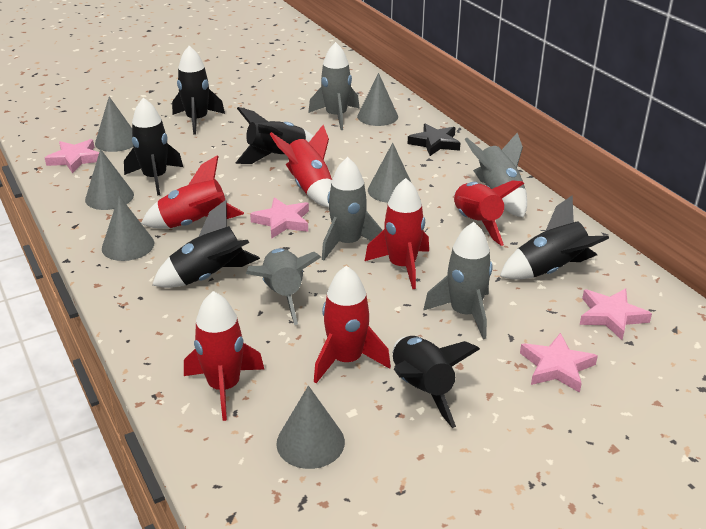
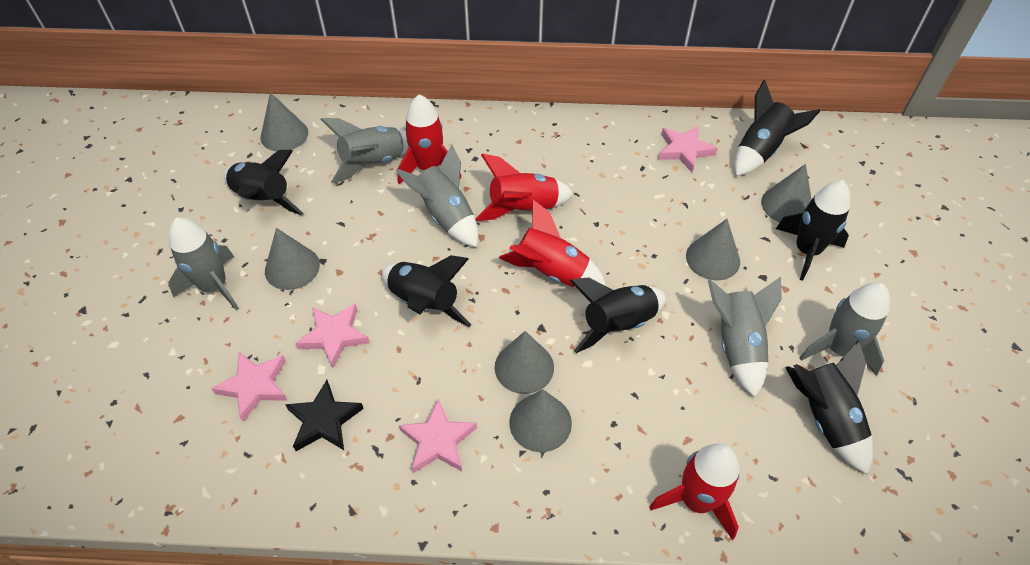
red rocket: [141,155,244,228] [184,291,265,421] [270,125,332,207] [314,266,391,383] [365,178,429,289] [454,180,524,246] = 6 -> [398,94,461,184] [475,153,574,221] [499,200,606,287] [650,443,740,540] = 4

